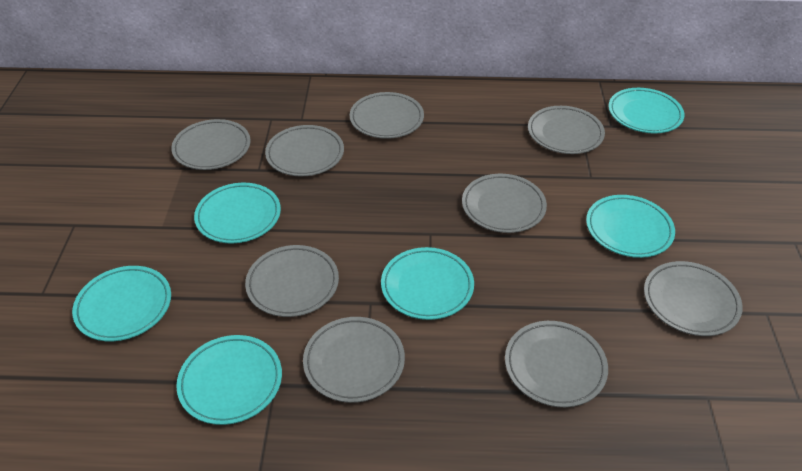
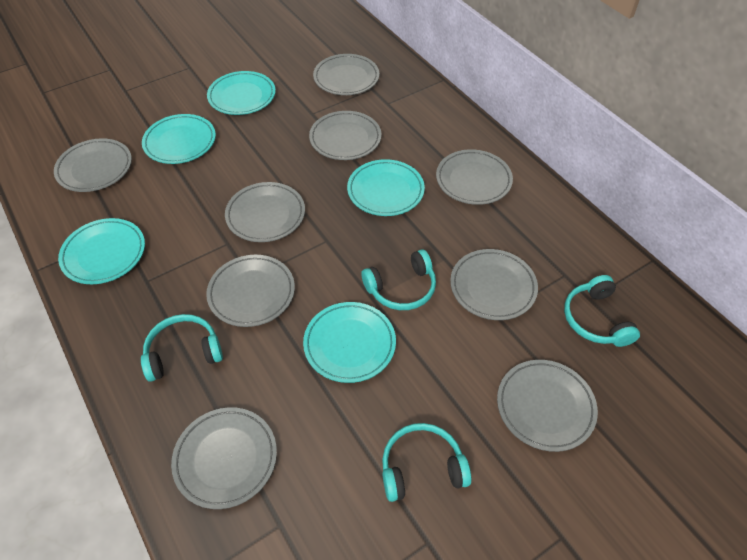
turquoise headphones: none = 0 -> [141,314,223,382] [361,249,436,310] [382,423,471,502] [564,275,640,347] = 4
turquoise plate: [72,266,171,341] [176,335,282,425] [194,183,281,243] [381,247,474,320] [586,195,675,258] [608,88,684,134] = 6 -> [58,218,145,284] [142,114,216,164] [207,71,276,115] [303,302,396,383] [347,159,425,216] = 5

